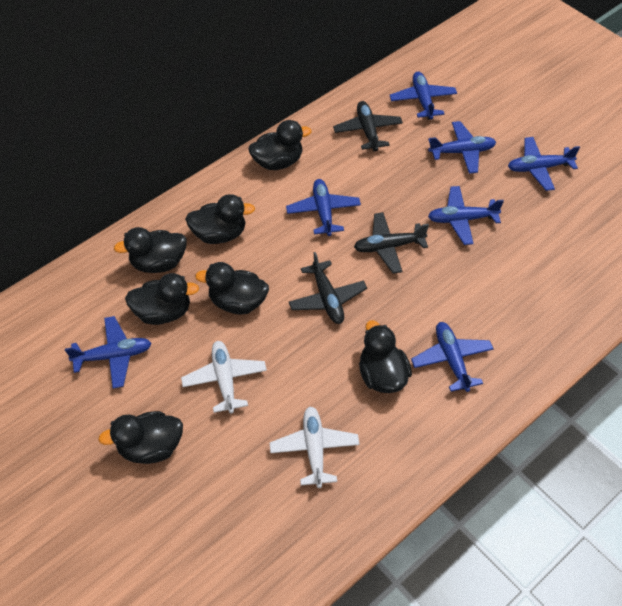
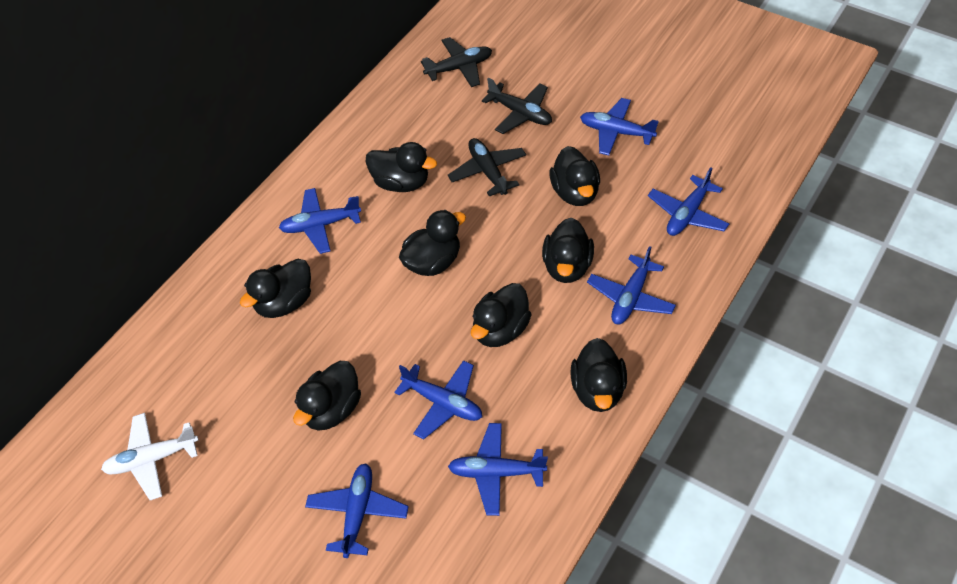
black duck: [98,411,183,464] [114,227,187,273] [125,273,199,325] [185,194,255,244] [195,262,269,315] [248,120,312,170] [359,320,412,393] = 7 -> [240,259,311,318] [293,361,361,431] [366,142,437,192] [399,210,466,276] [471,283,532,347] [542,218,594,283] [549,146,600,206] [571,338,627,412] = 8
white plane: [181,341,267,413] [270,406,359,488] = 2 -> [101,413,198,500] = 1

